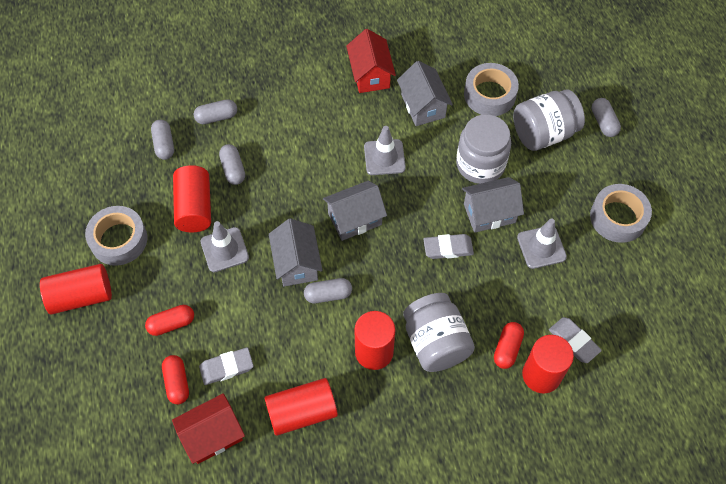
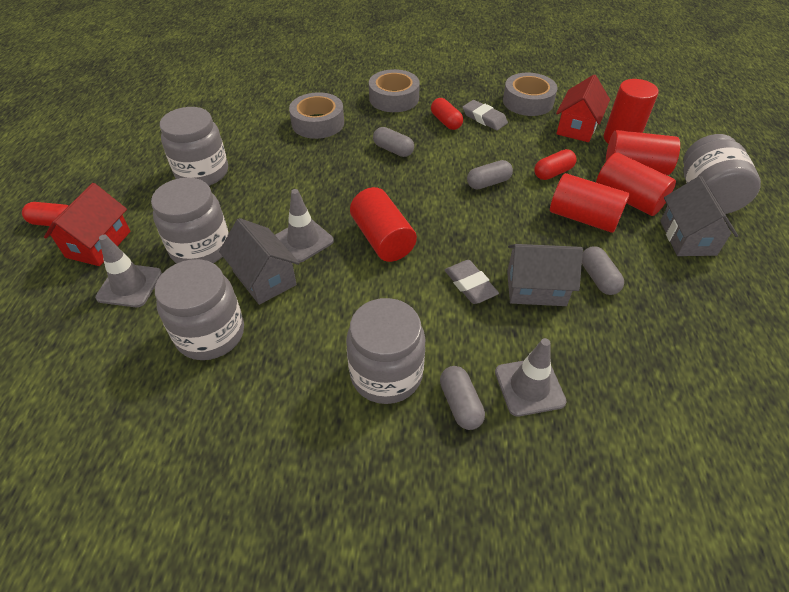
grey capsule: [151,120,174,160] [194,99,237,124] [219,144,245,185] [304,278,352,303] [592,98,621,137] = 5 -> [373,127,414,157] [440,366,485,430] [467,160,513,190] [582,246,624,295] = 4
grey eraser: [199,347,254,385] [423,234,474,259] [549,317,602,363] = 3 -> [444,260,499,304] [463,100,508,130] = 2
grey house: [269,218,323,286] [323,181,387,241] [397,61,453,126] [462,177,524,233] = 4 -> [219,218,300,305] [507,244,583,306] [660,176,738,256] = 3
grey jar: [403,293,475,372] [456,114,511,184] [513,89,585,151] = 3 -> [151,178,229,264] [155,259,244,360] [160,107,228,186] [346,298,426,404] [683,134,761,214] = 5

